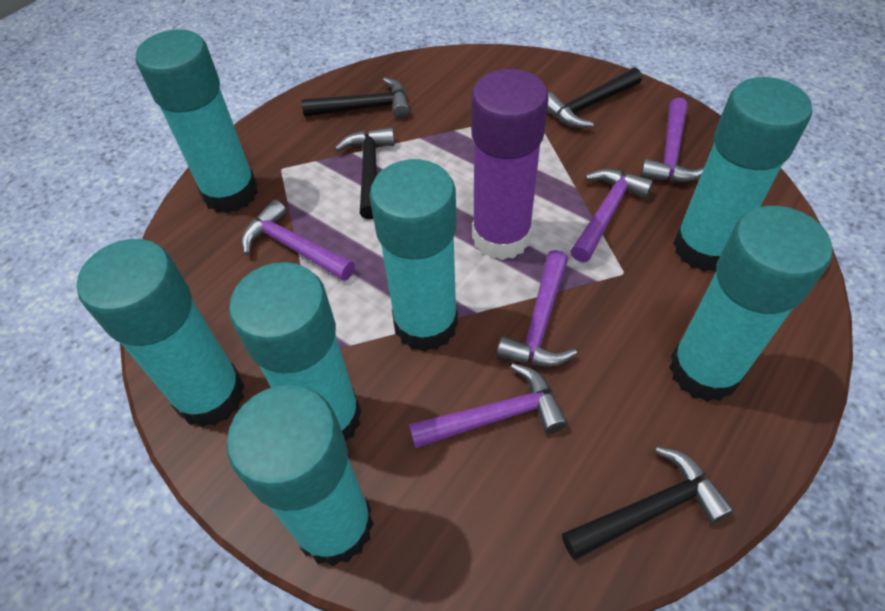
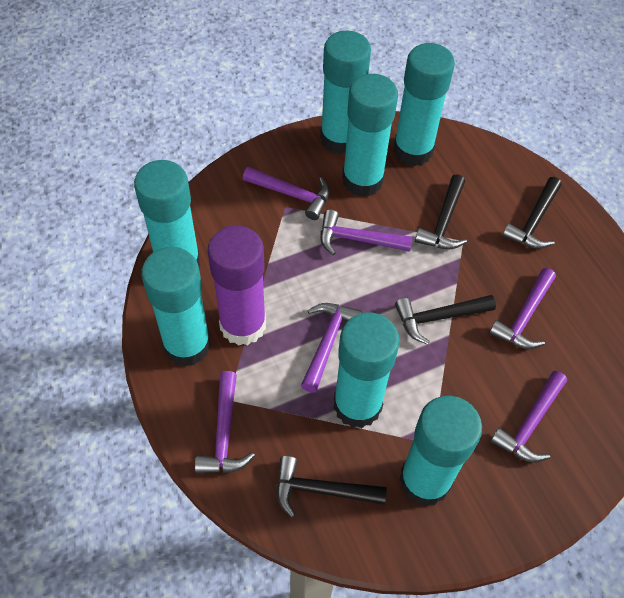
purple hammer: [241,199,355,281] [409,363,568,449] [496,250,577,367] [571,169,654,262] [640,98,704,182] = 5 -> [195,371,255,473] [243,167,330,220] [301,303,362,393] [320,210,413,255] [489,268,556,349] [490,371,567,463] = 6

